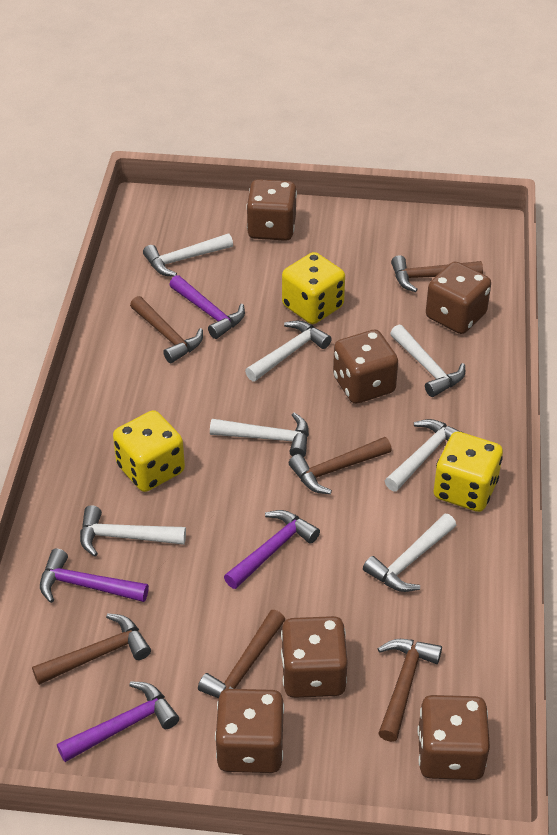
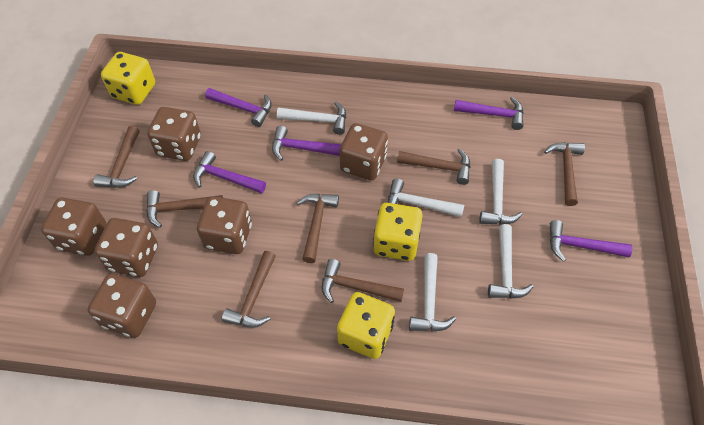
brown hammer: [32,613,151,685] [130,296,203,363] [198,610,285,698] [289,437,392,494] [377,639,442,742] [391,255,483,292] = 6 -> [93,126,140,188] [146,190,223,228] [222,251,276,328] [297,194,339,263] [322,259,404,303] [397,148,471,185] [544,142,585,206] = 7
purple hammer: [40,549,149,603] [57,681,179,762] [169,275,245,339] [224,510,320,589] = 4 -> [193,151,266,194] [205,88,272,127] [272,126,341,161] [454,97,524,130] [550,220,632,262] = 5
white hammer: [80,505,186,557] [143,233,233,277] [210,412,309,457] [245,321,332,381] [363,513,456,592] [385,419,461,492] [390,325,465,397] = 7 -> [277,102,346,135] [388,179,464,217] [409,253,456,332] [479,159,522,225] [488,224,534,298] = 5

